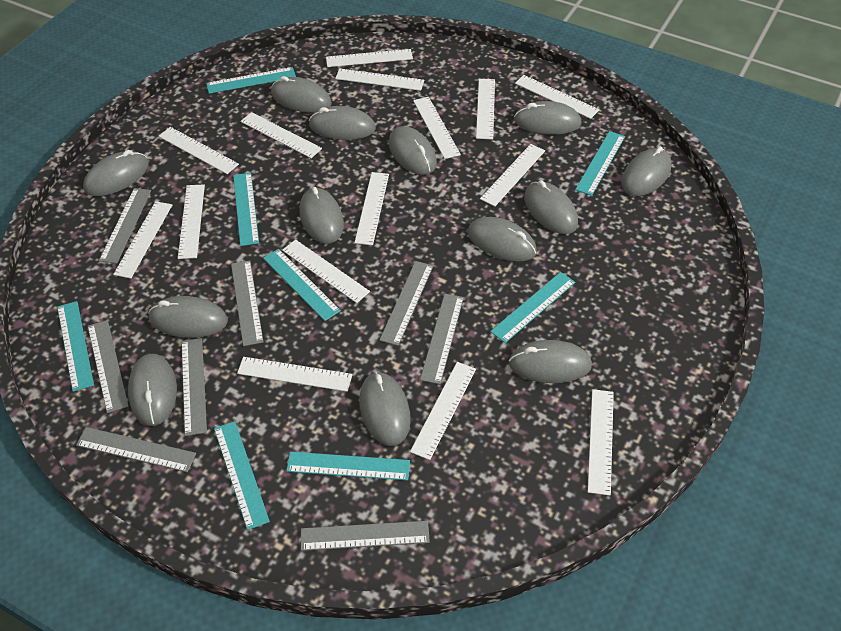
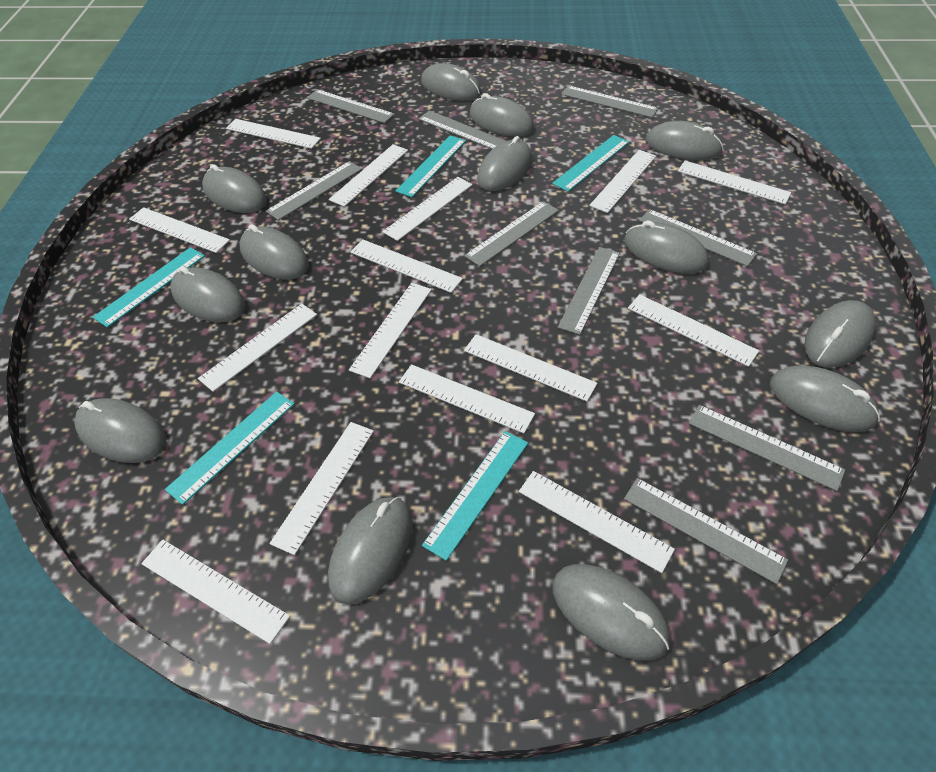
grey ruler: [76,427,196,472] [88,320,129,413] [99,188,151,264] [181,338,207,436] [231,260,264,346] [301,521,430,551] [380,261,433,346] [420,294,464,384] = 8 -> [266,161,362,221] [307,89,395,123] [418,110,506,149] [464,201,559,267] [558,247,620,335] [561,85,658,118] [624,478,788,584] [639,209,757,267] [689,405,845,491] = 9
turquoise ruler: [57,301,94,392] [206,67,296,94] [214,421,270,530] [233,173,259,246] [263,249,341,321] [286,452,410,480] [490,272,575,343] [575,131,625,196] = 8 -> [93,247,205,328] [165,391,294,505] [395,135,466,197] [422,431,528,561] [552,135,629,192] = 5

